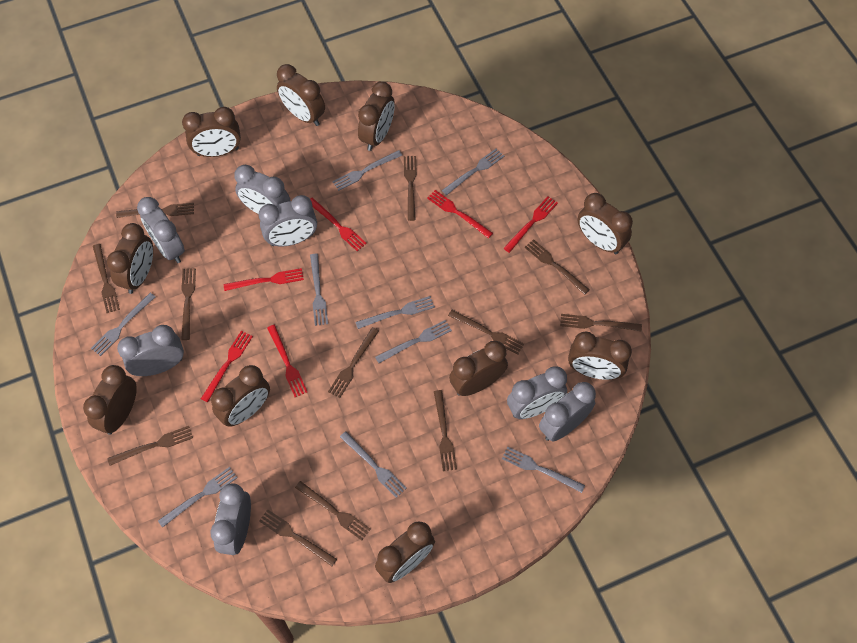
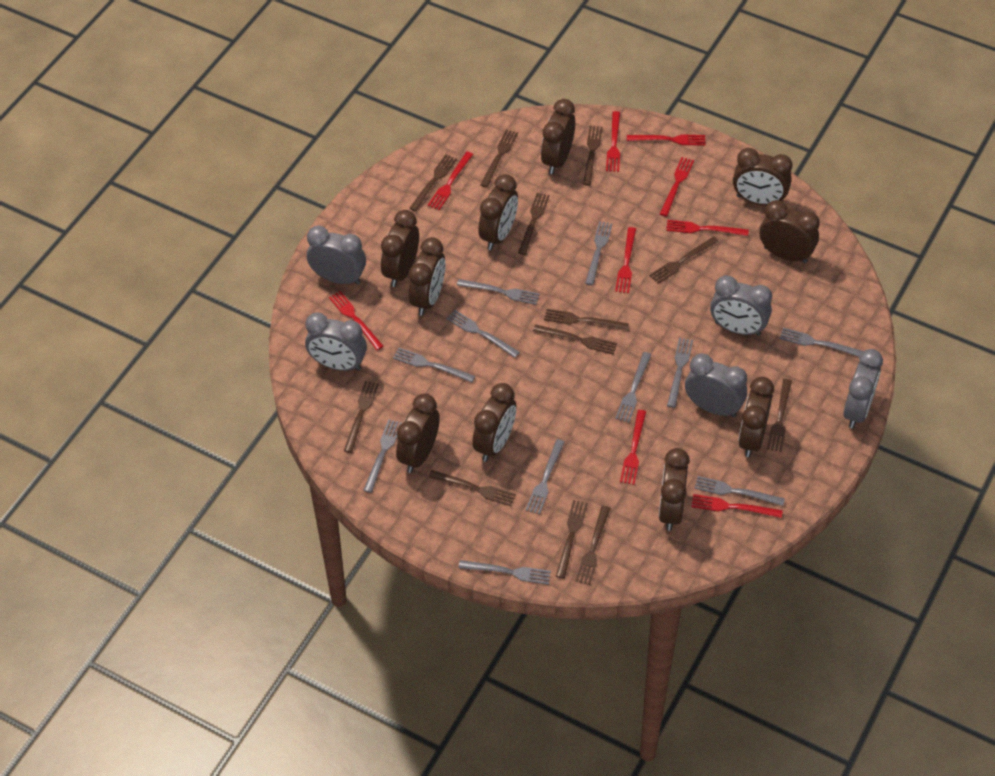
grey clock: [117,325,184,376] [137,197,185,263] [210,483,251,555] [234,165,290,214] [259,195,317,246] [507,367,567,419] [539,382,596,441] = 7 -> [305,312,367,371] [307,226,366,285] [685,353,747,417] [710,275,772,336] [843,349,883,429] = 5
grey fork: [91,293,155,356] [158,467,237,528] [310,254,328,326] [332,150,402,191] [340,431,406,498] [355,296,435,329] [375,320,452,363] [442,148,504,195] [502,447,585,493] = 9 -> [363,419,402,493] [393,348,475,382] [446,310,520,358] [457,279,540,305] [459,560,551,585] [526,439,565,514] [585,221,612,285] [615,352,651,423] [667,338,693,408] [694,476,785,506] [780,328,864,357] = 11
red fork: [201,331,253,402] [224,268,304,291] [267,325,307,397] [310,198,367,251] [427,190,493,238] [503,196,558,253] = 6 -> [329,291,384,350] [428,152,473,210] [606,111,620,172] [615,227,636,293] [620,410,646,485] [627,134,705,146] [660,157,694,217] [666,220,749,236] [691,494,783,518] = 9

